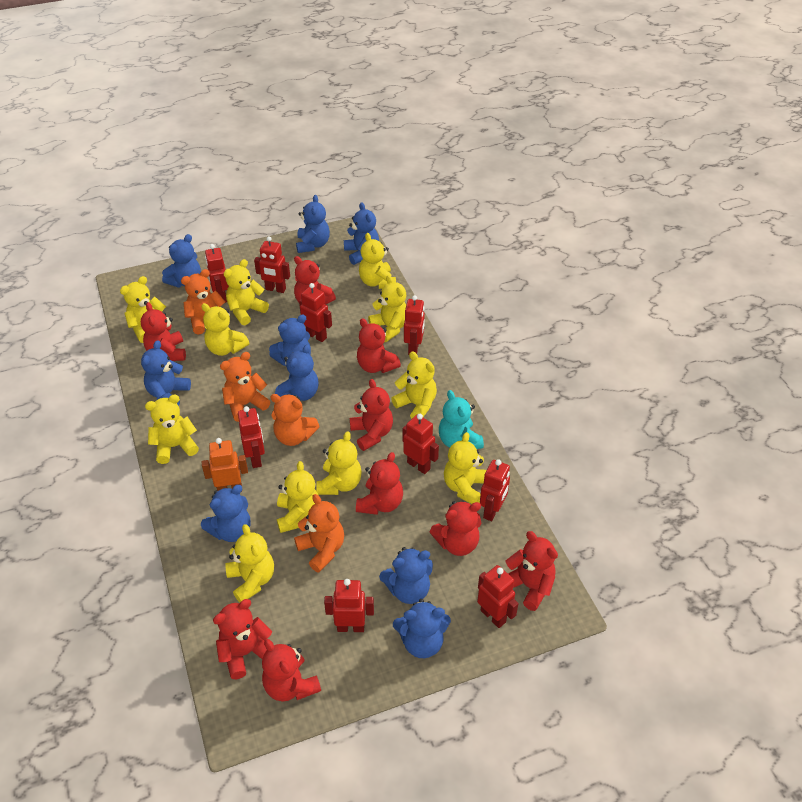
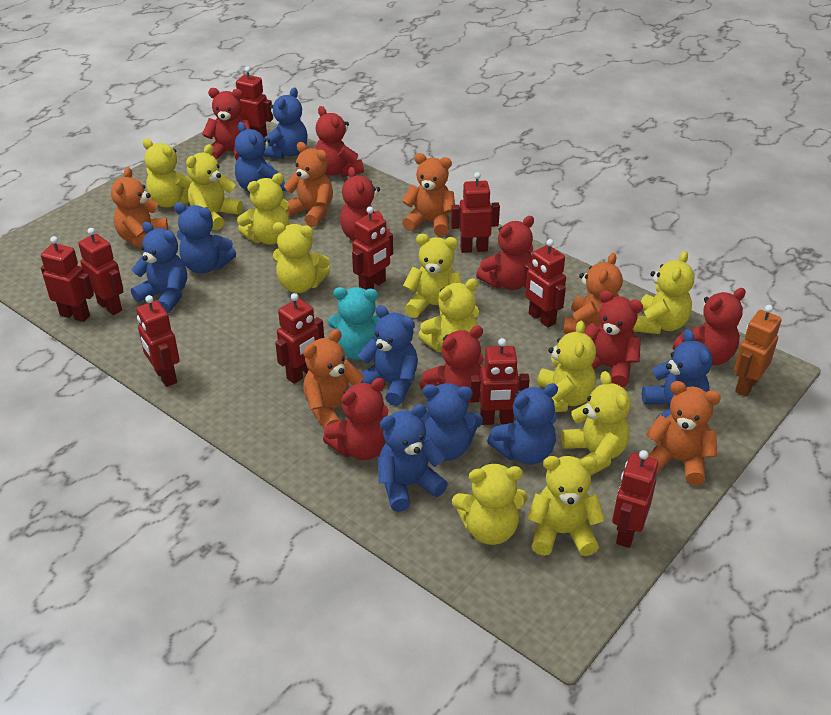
orange teddy bear: [181,269,225,335] [220,352,270,422] [270,394,320,446] [294,494,344,572] = 4 -> [111,167,168,249] [284,142,333,227] [303,329,364,428] [402,153,455,236] [563,253,623,334] [646,381,721,486] = 6
red robot: [205,244,229,303] [238,406,265,468] [254,236,290,293] [299,283,332,342] [324,579,374,632] [403,414,439,474] [404,295,425,355] [477,565,519,628] [480,459,510,521] = 9 -> [41,236,94,322] [78,228,124,315] [136,295,180,387] [236,67,273,137] [275,293,324,384] [352,207,393,290] [451,172,500,253] [470,338,530,425] [523,239,566,328] [612,450,658,548] = 10
red teddy bear: [141,302,186,361] [213,599,273,679] [262,639,321,701] [294,256,336,304] [350,379,393,451] [356,452,403,515] [357,318,401,373] [430,501,481,556] [506,531,558,611] = 9 -> [202,88,250,161] [315,106,364,177] [323,378,389,460] [340,167,390,241] [420,325,484,403] [476,216,534,290] [584,290,643,388] [673,288,746,365] = 8

